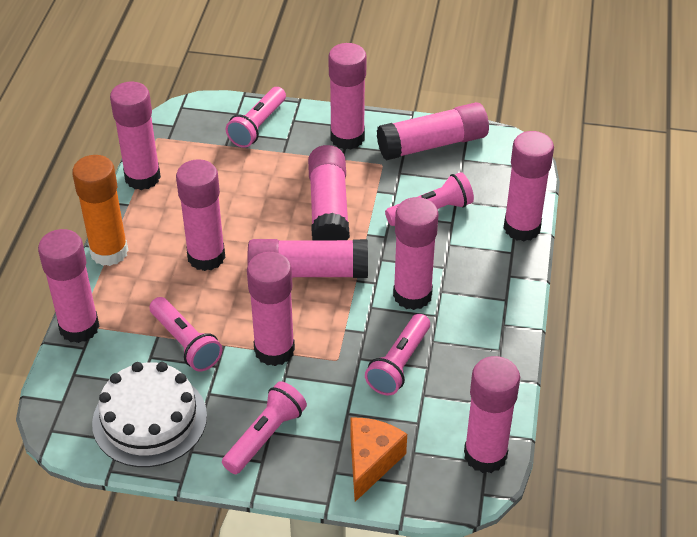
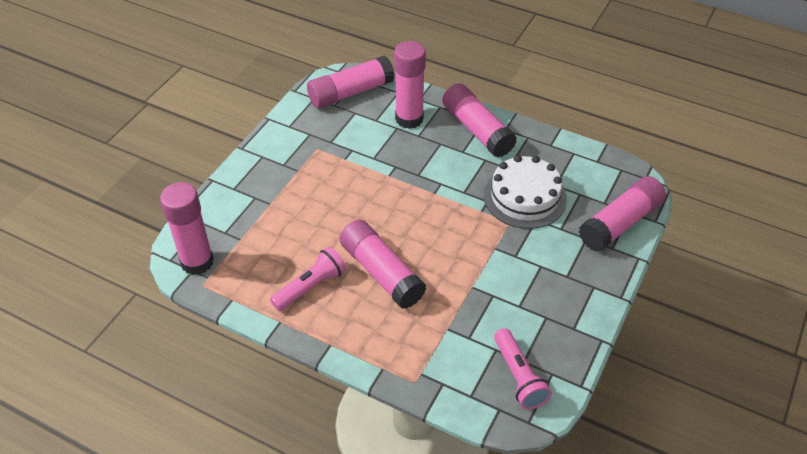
orange cheese: [351,418,407,502] = 1 -> none = 0
orange glue stick: [72,155,128,266] = 1 -> none = 0
pink flashlight: [150,297,222,372] [222,381,307,474] [226,87,286,148] [365,314,430,395] [385,172,474,226] = 5 -> [270,247,346,311] [494,328,552,410] = 2
pink glue stick: [38,229,100,343] [110,82,161,190] [176,159,225,271] [247,239,368,278] [247,252,295,366] [308,145,350,240] [328,43,367,150] [377,102,489,161] [393,197,439,310] [464,356,520,473] [504,131,554,241] = 11 -> [160,182,214,275] [307,55,395,109] [340,220,426,309] [394,41,426,129] [442,83,517,157] [579,176,666,252] = 6

